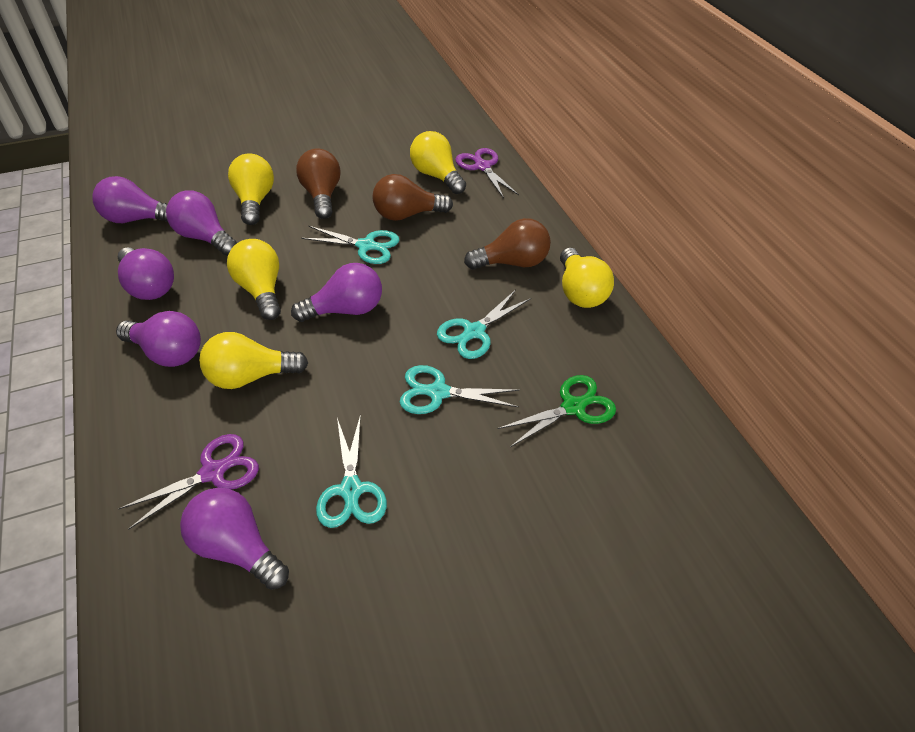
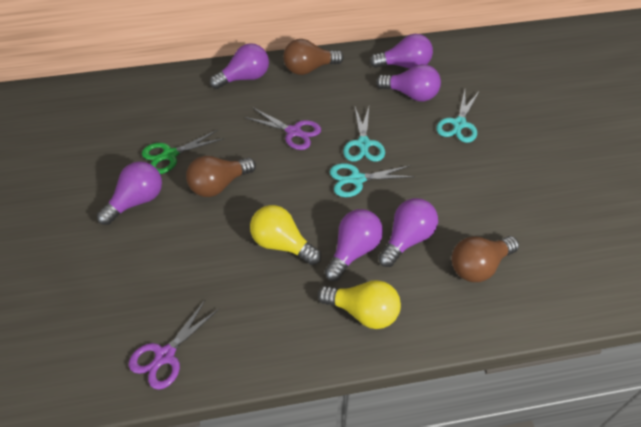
turquoise scissors: [301,226,399,264] [316,414,387,528] [400,365,520,414] [437,290,531,359] = 4 -> [330,163,415,197] [343,107,385,162] [436,90,479,143] = 3
yellow light bulb: [199,332,308,389] [227,239,281,320] [228,154,274,225] [410,131,466,194] [560,248,614,308] = 5 -> [250,205,321,265] [317,280,401,329] = 2

